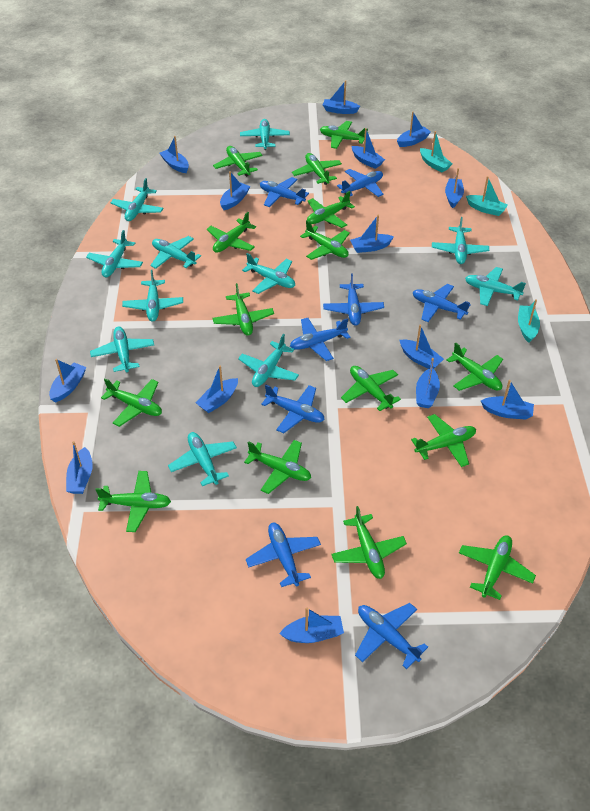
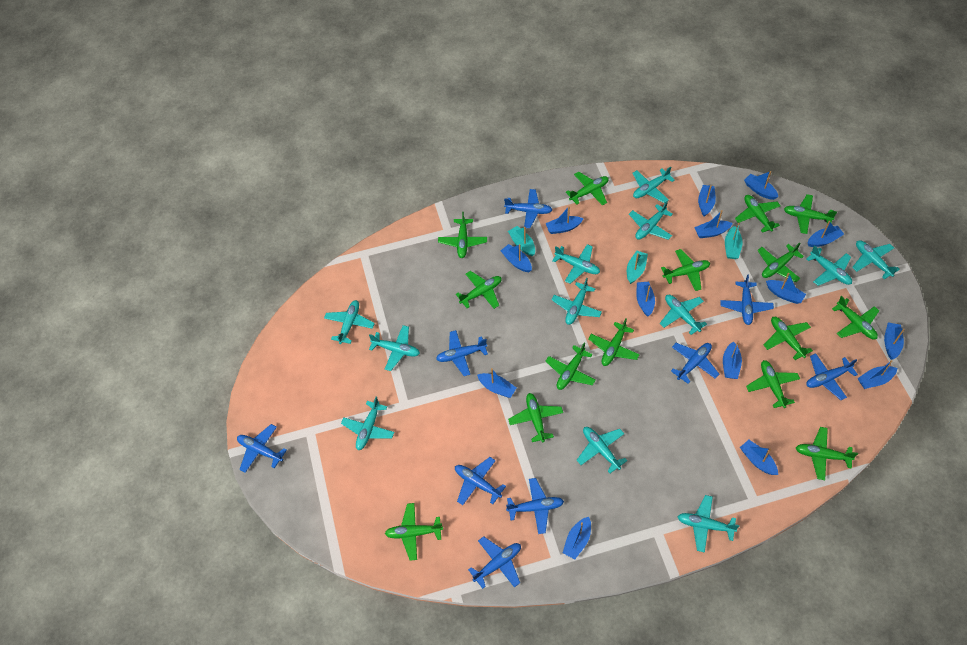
blue plane: [246,523,321,587] [260,177,309,207] [261,385,325,433] [290,318,350,361] [323,273,384,326] [337,169,383,197] [355,603,428,669] [413,284,471,322] = 8 -> [237,424,287,473] [436,330,488,376] [455,457,506,505] [468,536,521,589] [504,189,552,228] [506,478,564,534] [671,343,719,384] [720,274,774,325] [806,353,858,400] = 9
turquoise plane: [86,230,143,277] [90,327,154,372] [111,178,164,221] [122,270,183,322] [150,236,201,269] [168,432,237,486] [238,334,299,387] [240,119,290,150] [242,253,295,294] [432,217,489,264] [465,267,526,306] = 11 -> [324,300,375,344] [341,397,394,450] [369,325,420,371] [551,278,602,325] [552,244,600,284] [577,427,628,473] [629,202,673,240] [632,166,675,203] [660,295,707,335] [678,495,740,553] [806,245,852,286] [852,240,900,279] = 12

